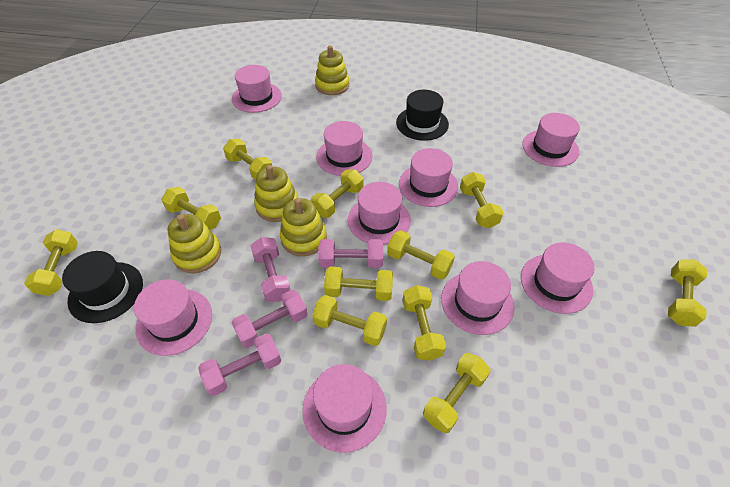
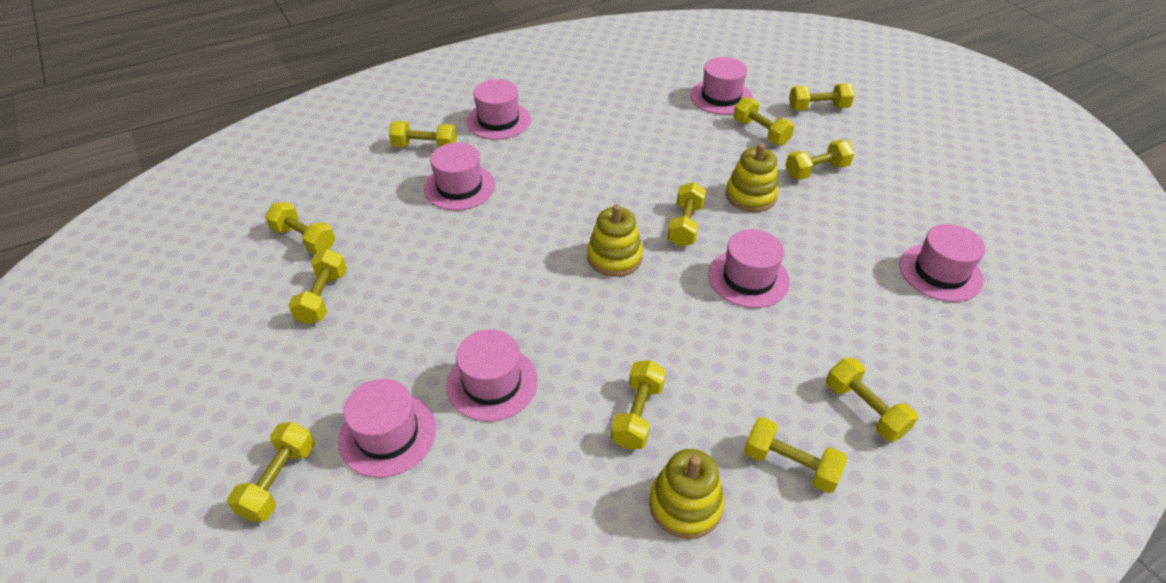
black hat: [62,251,143,323] [396,90,449,141] = 2 -> none = 0
pink dumbbell: [198,333,281,396] [231,290,307,348] [251,237,290,302] [318,239,383,268] = 4 -> none = 0
pink hat: [134,279,212,356] [232,65,282,113] [302,364,387,453] [316,121,373,176] [348,182,411,245] [399,148,458,207] [441,261,515,335] [521,243,595,314] [522,113,580,167] = 9 -> [338,379,436,478] [424,142,495,210] [446,329,538,422] [466,79,531,140] [690,57,753,115] [708,229,790,308] [900,224,985,302] = 7
yellow stacking toy: [168,214,221,273] [254,165,298,222] [280,198,327,256] [315,45,349,95] = 4 -> [587,204,643,277] [649,449,724,539] [726,143,779,212] = 3

